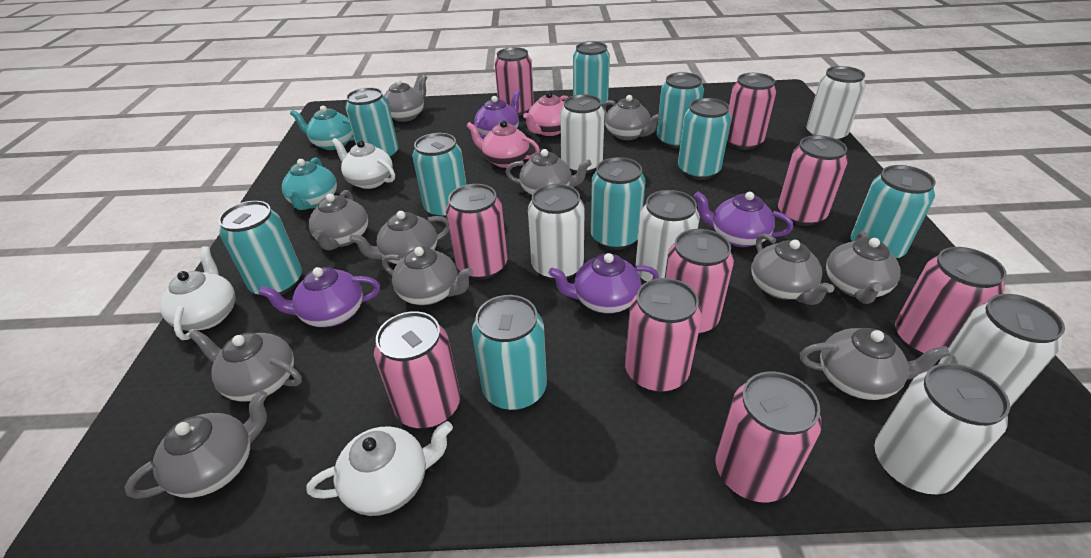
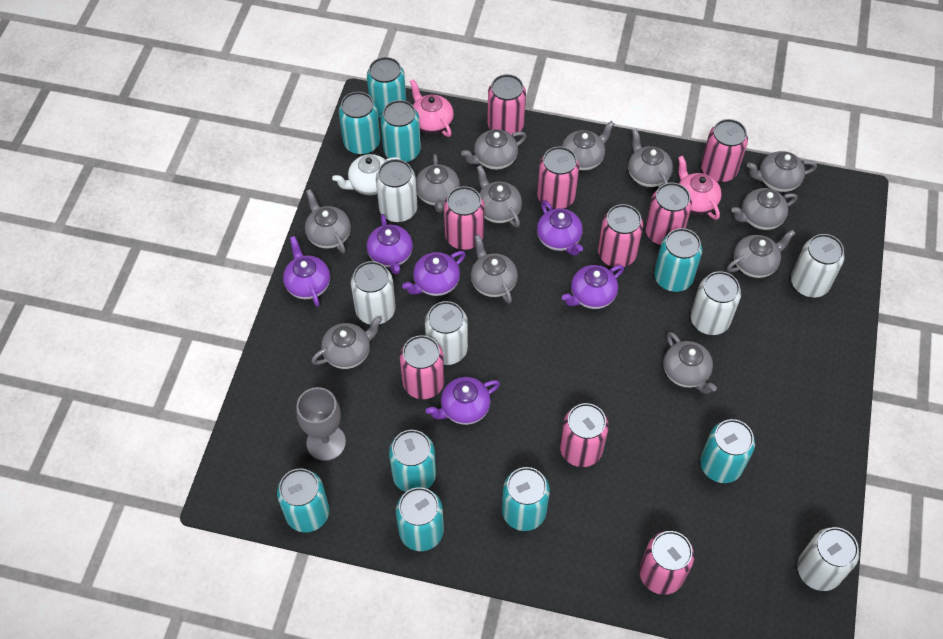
grey goblet: none = 0 -> [296,387,346,461] = 1
grey teapot: [124,390,268,499] [189,330,302,402] [309,190,368,250] [349,211,449,264] [382,247,473,305] [384,75,427,122] [506,149,592,195] [602,95,661,140] [751,233,834,305] [800,328,951,400] [826,231,901,304] = 11 -> [305,189,351,253] [312,316,382,369] [416,154,460,213] [461,129,526,170] [471,235,518,304] [477,165,522,228] [561,121,615,171] [628,129,673,188] [664,332,717,394] [727,230,796,278] [732,188,797,230] [747,151,817,192] = 12
purple teapot: [258,267,380,327] [474,90,521,139] [549,253,659,314] [694,192,793,247] = 4 -> [283,236,330,307] [367,214,413,275] [402,251,465,296] [426,377,500,425] [537,200,583,256] [562,265,624,309] = 6
turquoise teapot: [282,158,337,210] [290,106,354,150] = 2 -> none = 0
white teapot: [160,246,236,340] [307,421,453,516] [332,138,395,189] = 3 -> [332,154,401,195] = 1

